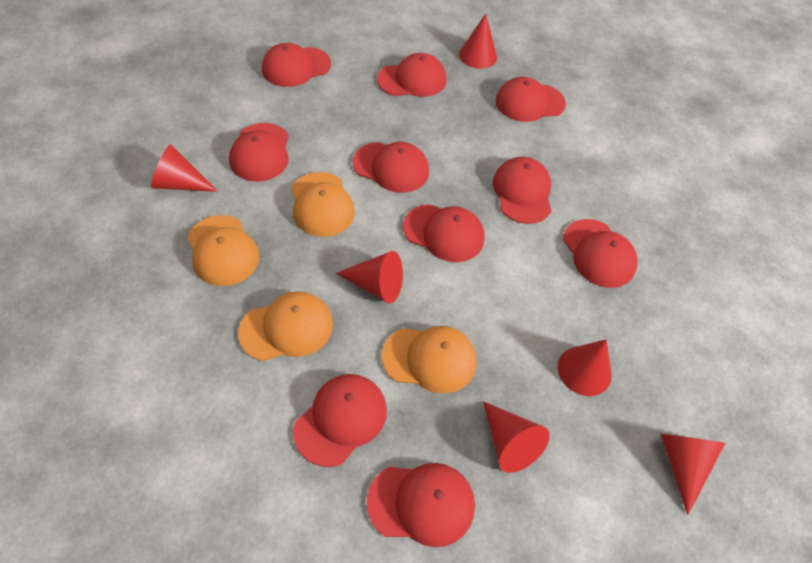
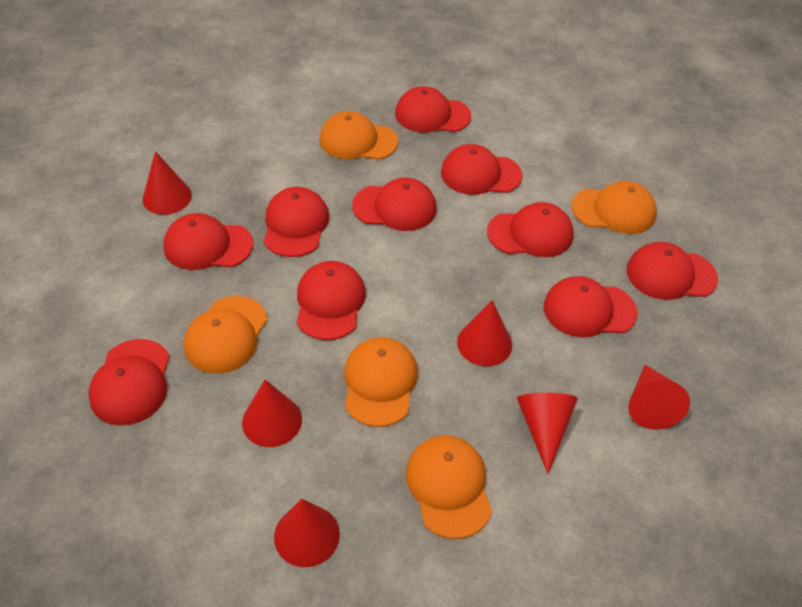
orange cap: [187,215,259,286] [238,291,333,361] [292,172,355,237] [382,326,477,393] = 4 -> [184,296,267,374] [320,111,398,160] [344,337,418,427] [406,435,492,539] [571,181,657,234] = 5

